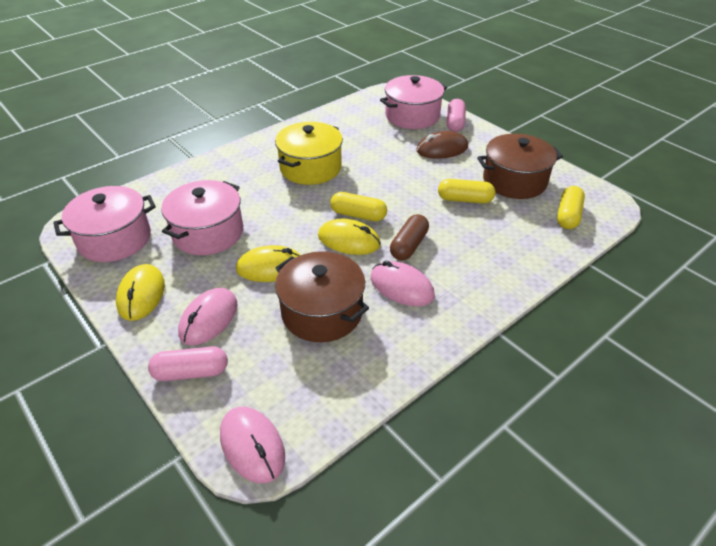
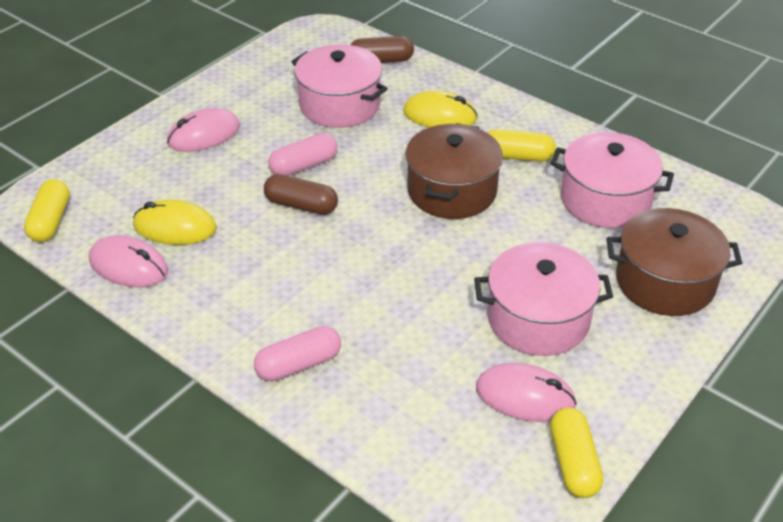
brown capsule: [390,214,429,261] = 1 -> [264,174,338,215] [350,36,414,63] = 2
brown mouse: [416,131,468,159] = 1 -> none = 0
yellow mouse: [116,264,165,321] [236,245,300,282] [318,218,381,255] = 3 -> [133,199,217,245] [403,91,478,127] = 2
yellow pot: [275,122,343,185] = 1 -> none = 0

